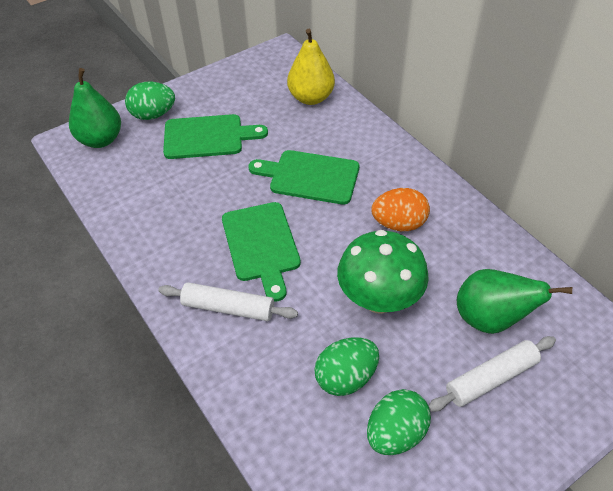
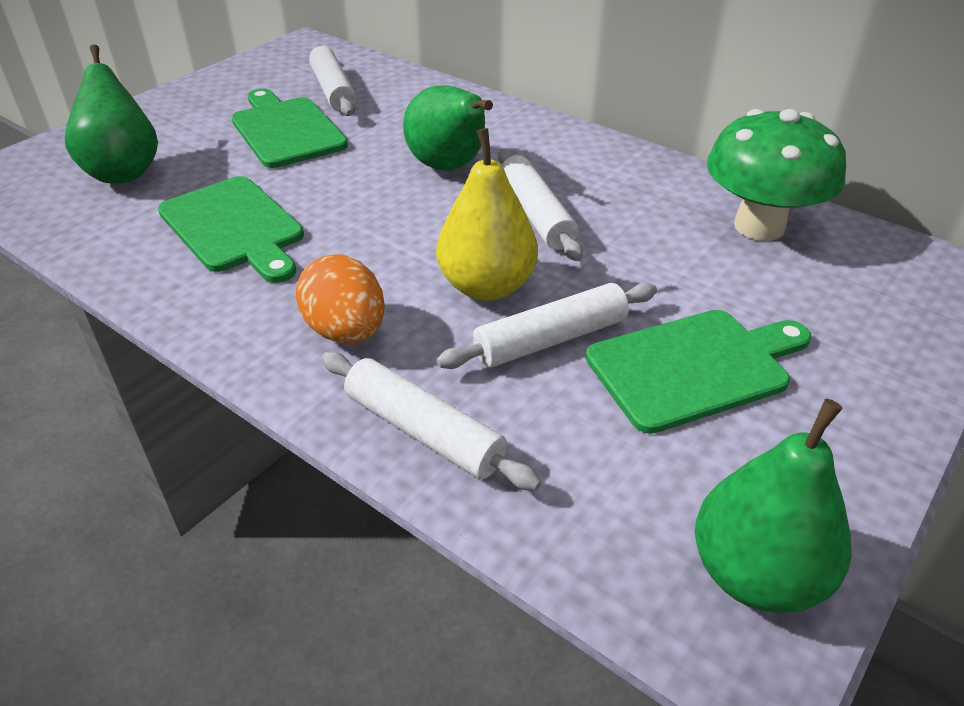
green egg: [125,82,175,120] [314,337,379,396] [367,389,431,455] = 3 -> none = 0
green pear: [69,68,121,148] [457,269,572,334] = 2 -> [65,44,158,184] [403,85,493,171] [695,399,851,613] = 3
white rolling pin: [158,282,298,321] [428,336,556,412] = 2 -> [309,44,357,116] [321,352,541,491] [437,283,657,369] [498,149,583,261] = 4

